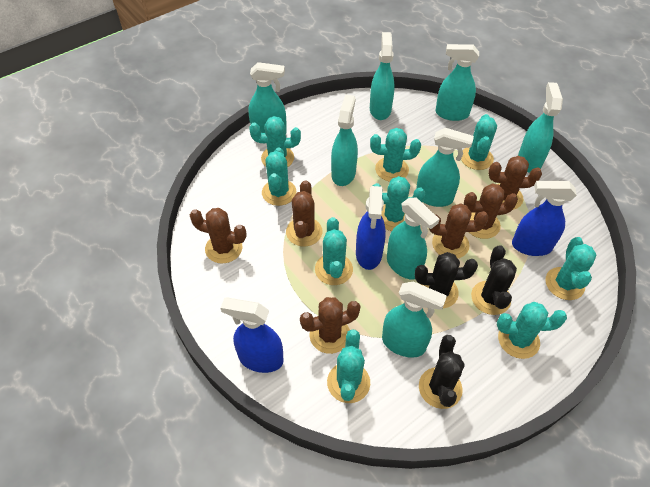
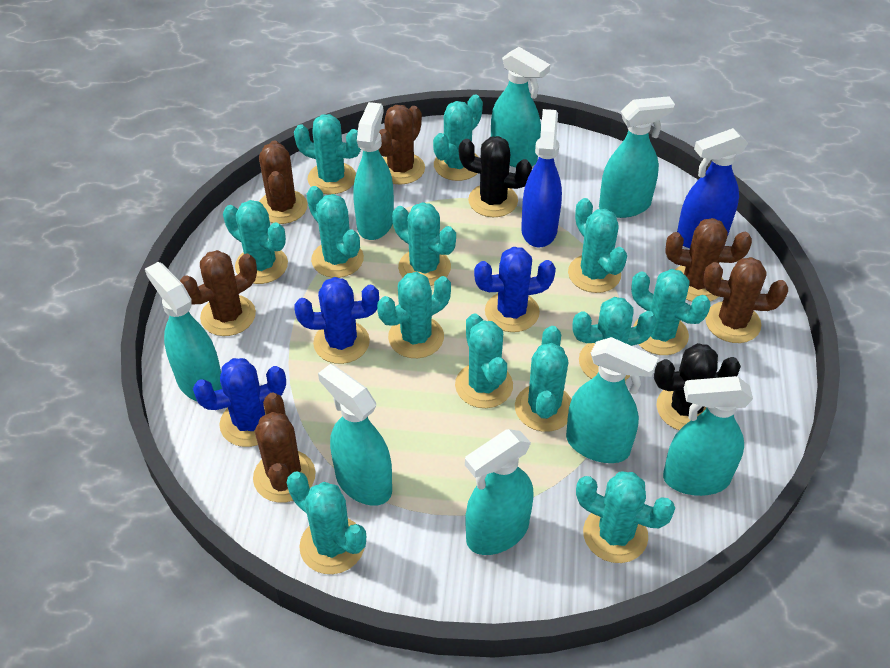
black cactus: [415,252,478,308] [419,335,465,409] [471,245,517,315] = 3 -> [459,136,532,217] [654,343,741,430] = 2
blue cactus: none = 0 -> [193,358,286,447] [294,277,379,364] [474,247,556,332] = 3
blue spray bottle: [220,297,283,373] [356,186,386,270] [512,181,577,256] = 3 -> [521,109,562,247] [677,128,748,248] = 2
turquoise cactus: [249,116,301,167] [262,147,297,206] [315,217,353,285] [327,329,370,403] [370,128,421,182] [373,176,425,231] [461,114,497,170] [497,302,567,359] [545,237,596,300] = 9 -> [223,200,288,284] [287,471,366,574] [294,114,361,194] [306,186,364,278] [377,272,451,358] [392,202,456,286] [433,95,483,181] [455,313,513,408] [515,326,572,432] [568,198,627,293] [572,297,657,380] [576,472,675,563] [631,269,711,355] = 13

